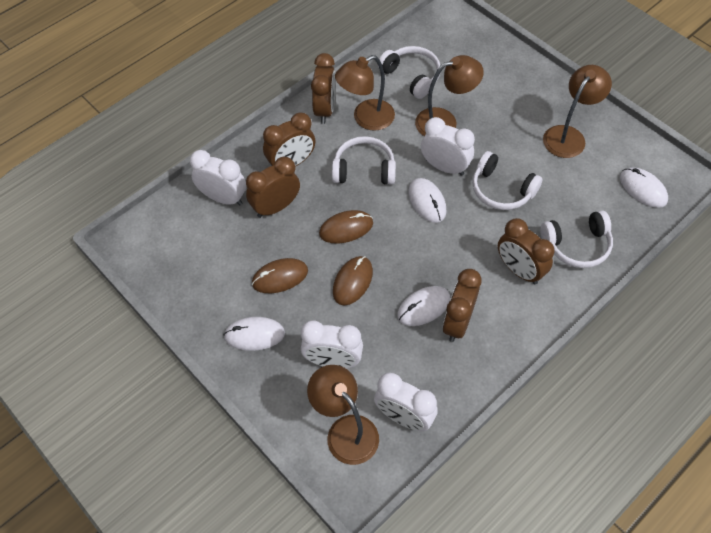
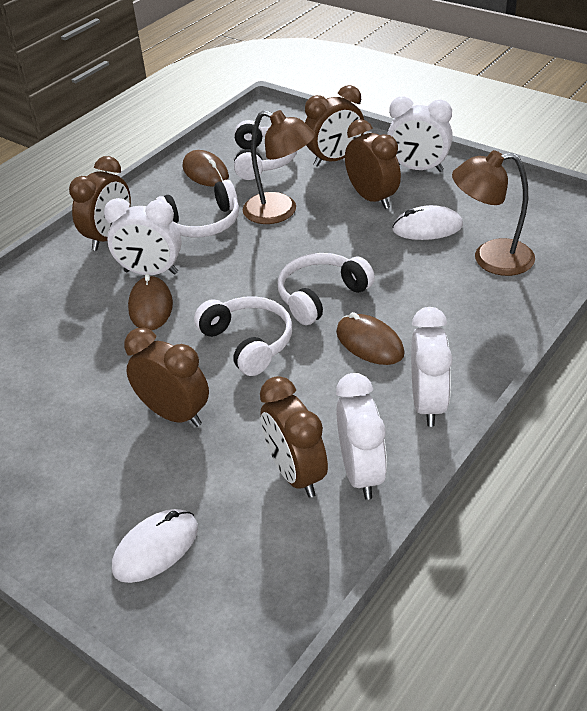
brown lamp: [307,365,379,465] [335,55,395,131] [415,55,484,136] [543,65,612,158] = 4 -> [243,110,315,224] [452,150,535,276] = 2
white mouse: [224,317,285,351] [397,286,450,326] [408,178,447,223] [620,167,668,208] = 4 -> [112,509,198,583] [392,205,463,240] = 2

